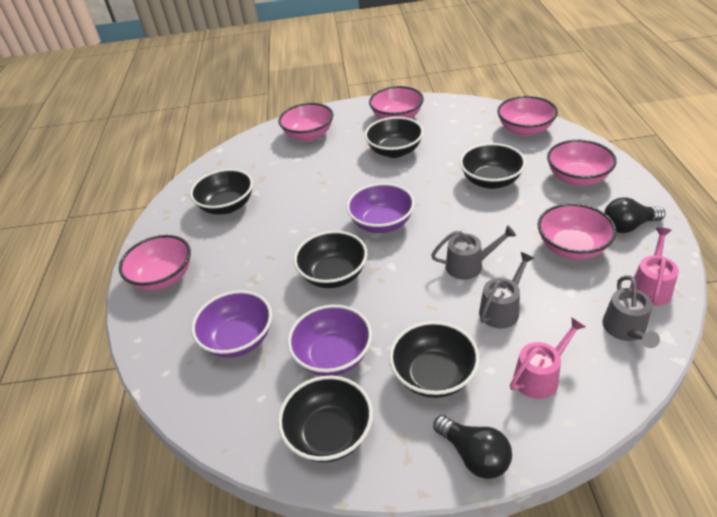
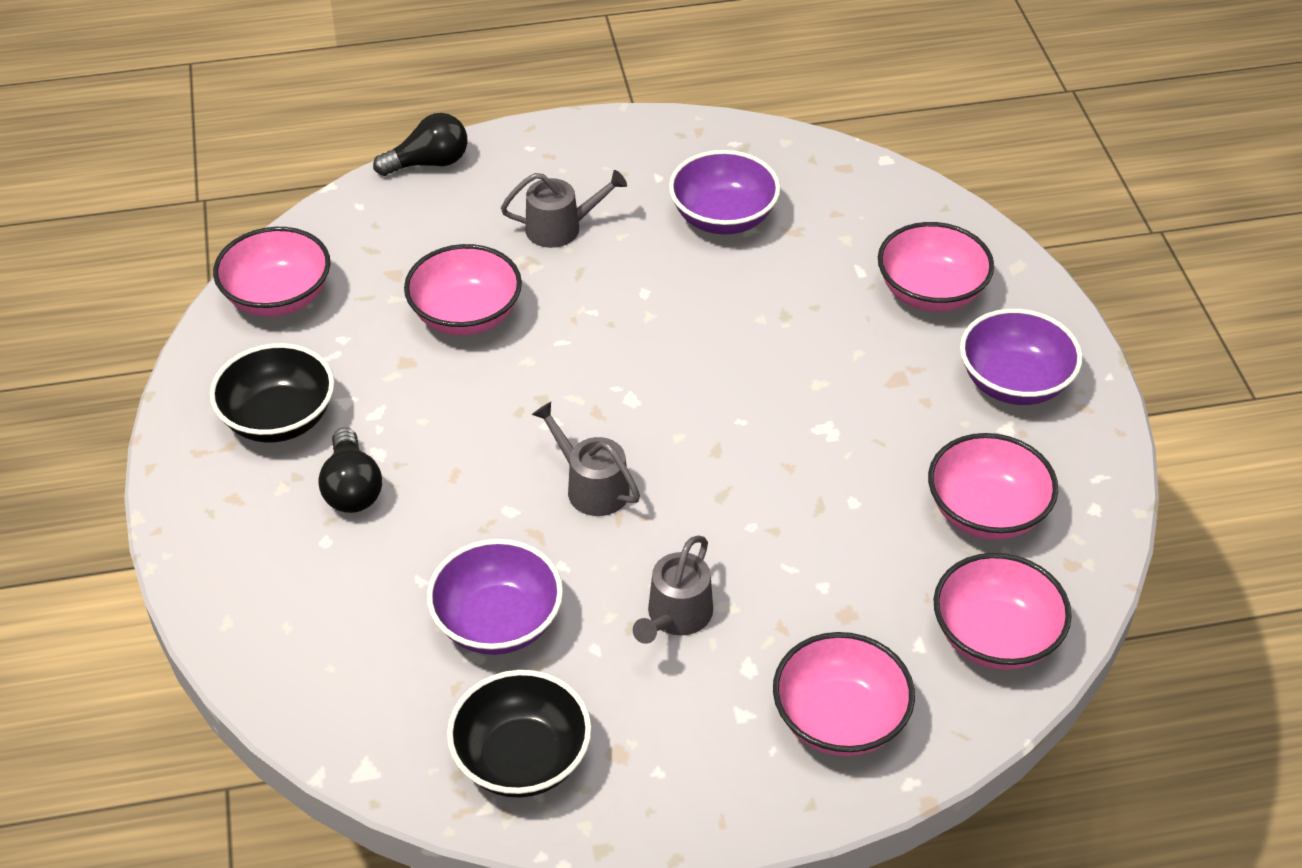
black bowl: [190,169,253,215] [278,375,373,462] [294,231,368,288] [365,117,424,158] [389,321,479,398] [460,143,526,189] = 6 -> [210,343,334,443] [447,670,592,798] = 2
pink watering can: [510,318,586,399] [630,227,679,306] = 2 -> none = 0

